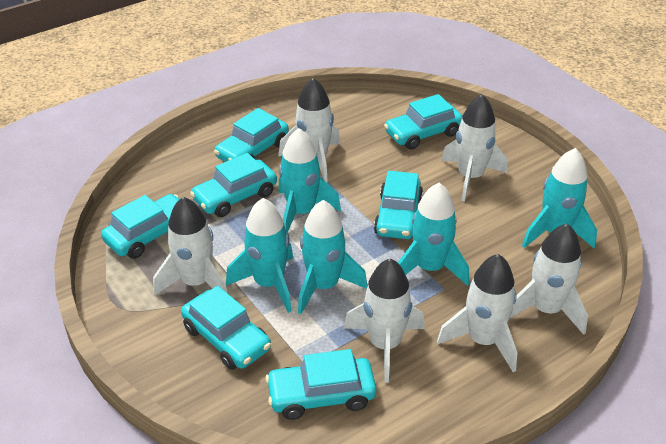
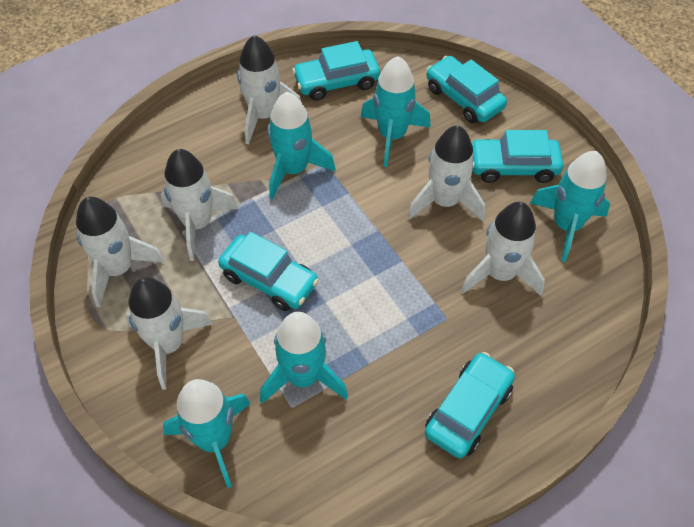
turquoise car: [101,194,180,259] [181,286,271,370] [190,153,277,217] [214,108,289,162] [265,349,376,420] [374,171,423,239] [384,94,462,150] = 7 -> [218,232,319,311] [292,41,380,101] [425,352,515,458] [426,56,507,123] [472,130,563,183] = 5

